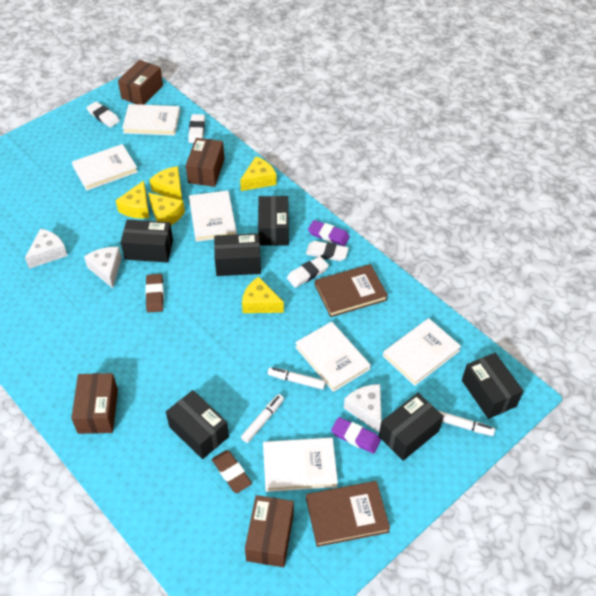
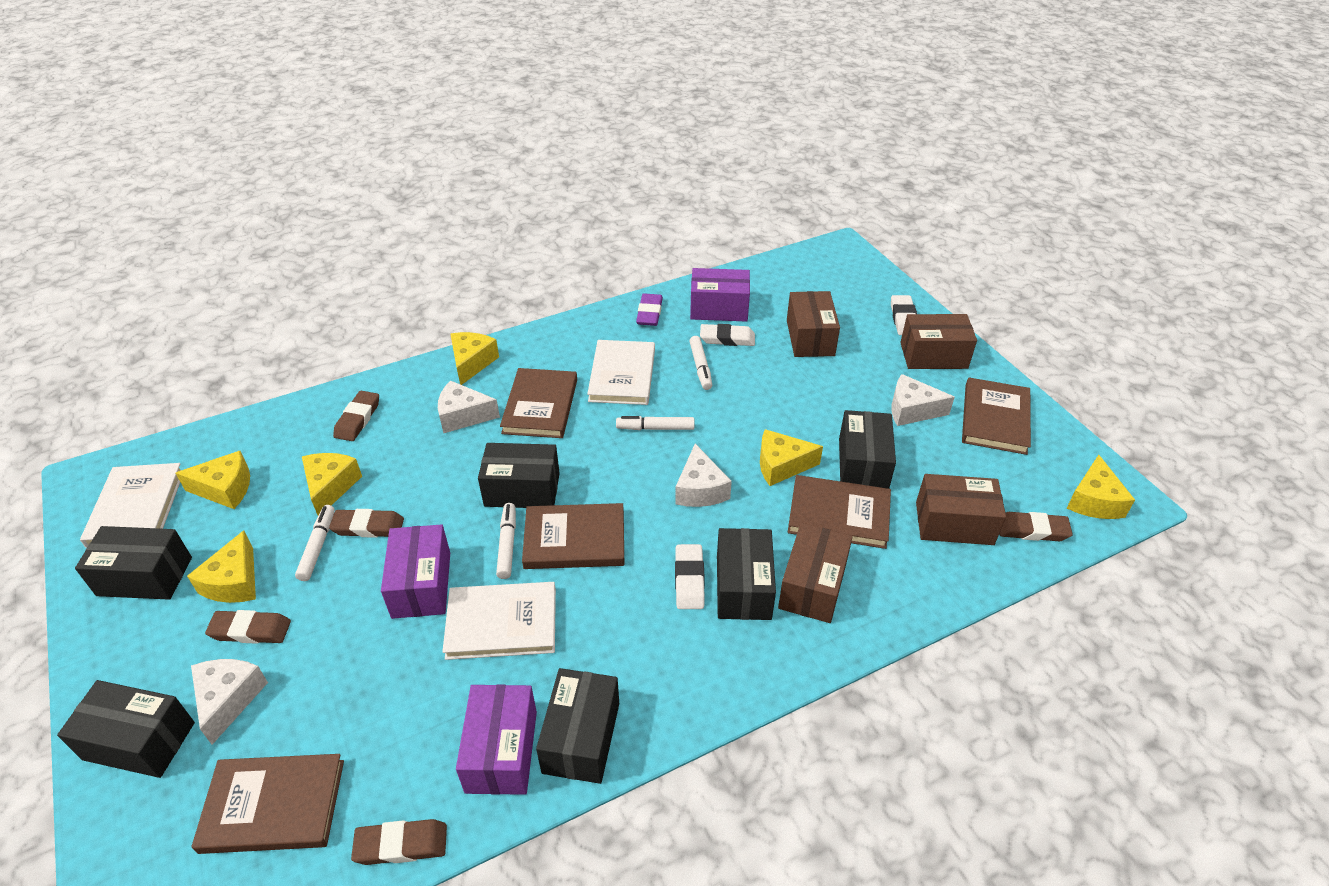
brown book: [306,481,390,547] [315,264,388,317] = 2 -> [191,754,344,854] [500,368,577,438] [522,503,624,569] [788,475,891,549] [962,378,1031,455] = 5
brown eraser: [145,274,164,313] [212,450,252,493] = 2 -> [205,610,291,644] [329,509,404,538] [333,391,379,441] [351,819,447,865] [999,512,1073,541] = 5
purple box: none = 0 -> [381,524,450,619] [456,684,537,795] [690,268,750,322] = 3
purple eraser: [308,220,350,246] [331,417,381,454] = 2 -> [636,293,663,326] = 1
white book: [72,144,138,191] [122,104,180,136] [189,190,237,242] [263,437,338,492] [295,321,371,392] [383,318,461,386] = 6 -> [80,463,181,548] [442,582,556,660] [587,340,655,405] = 3
white cheese: [25,229,68,269] [84,247,122,288] [344,384,382,432] = 3 -> [191,659,268,745] [438,380,500,433] [675,444,732,507] [892,374,955,426] = 4
white eraser: [86,101,120,128] [188,114,205,143] [287,256,329,288] [306,241,349,261] = 4 -> [675,544,705,609] [700,324,755,346] [891,295,917,335] = 3
white marker: [241,394,284,443] [268,367,326,390] [439,411,495,436] = 3 -> [295,505,335,581] [496,503,516,579] [616,416,694,430] [690,336,712,390] = 4
yellow cheese: [116,181,149,219] [148,193,185,225] [150,166,182,200] [240,157,277,191] [242,277,284,313] = 5 -> [176,451,250,509] [187,530,256,603] [302,453,362,516] [450,332,499,385] [760,429,823,486] [1067,455,1135,519] = 6

